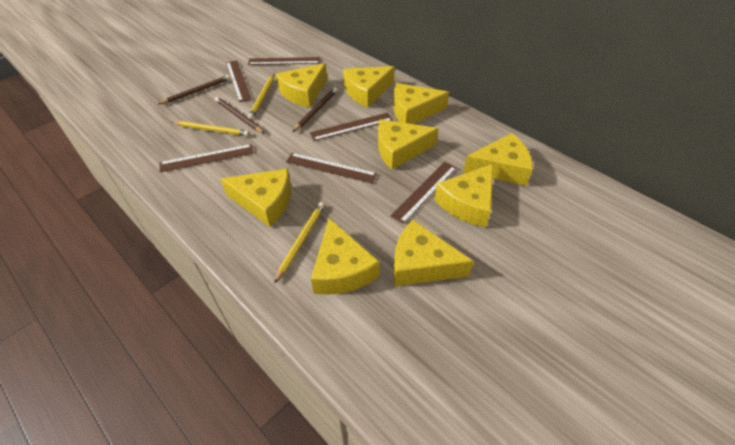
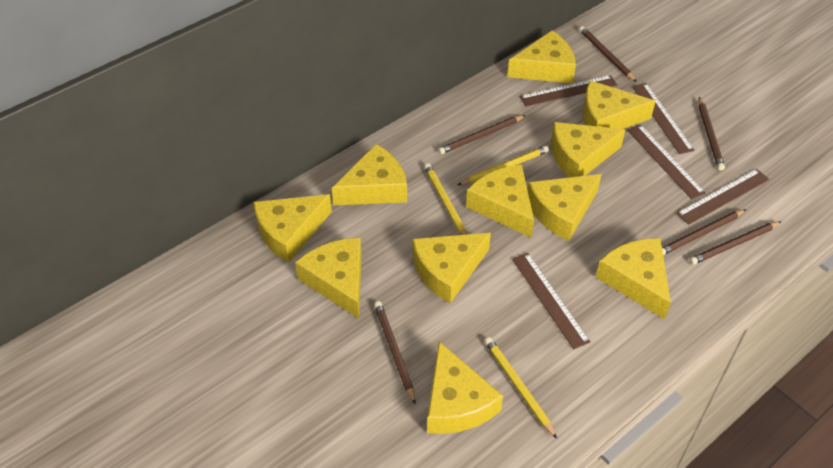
brown pencil: [158,75,230,104] [215,97,264,133] [293,87,337,132] = 3 -> [374,301,416,405] [438,115,526,154] [579,26,637,82] [662,209,746,255] [689,221,781,265] [698,97,725,170] = 6
brown ruler: [159,144,254,172] [226,60,252,102] [248,57,320,65] [286,153,377,183] [310,113,393,141] [390,162,457,224] = 6 -> [512,253,590,349] [520,75,617,107] [627,124,705,199] [632,83,694,154] [677,169,769,225] = 5
yellow cheese: [221,169,291,227] [276,63,327,108] [311,218,380,295] [343,66,395,108] [378,119,439,169] [393,83,449,124] [393,220,474,286] [434,164,493,227] [463,133,533,186] = 9 -> [253,194,332,263] [295,238,362,319] [332,144,407,205] [412,233,491,303] [427,341,503,434] [466,165,534,238] [507,31,576,83] [528,174,602,241] [551,122,625,178] [583,80,656,129] [596,238,671,319] = 11

